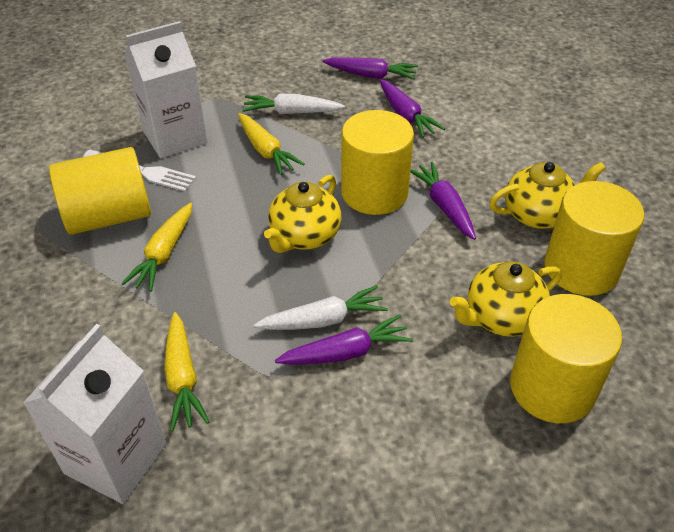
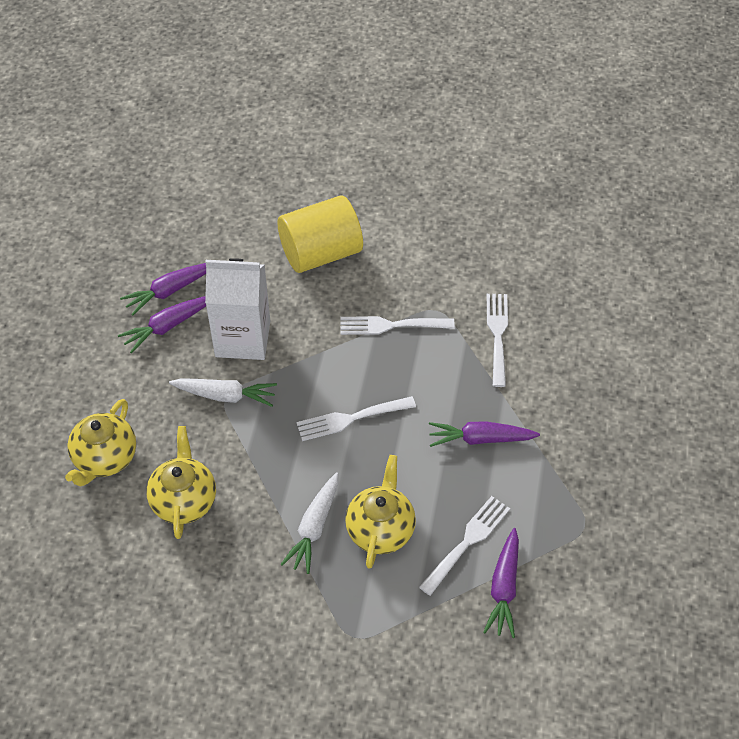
white carton: [23,324,167,504] [125,21,207,158] = 2 -> [205,258,270,360] = 1
white fork: [83,149,196,192] = 1 -> [296,396,416,441] [340,316,455,335] [419,496,510,596] [487,294,508,387] = 4
yellow carrot: [121,203,192,292] [164,312,210,432] [238,113,305,175] = 3 -> none = 0
yellow cylinder: [49,147,151,235] [341,110,414,215] [510,294,622,423] [544,181,644,296] = 4 -> [277,195,363,273] = 1

